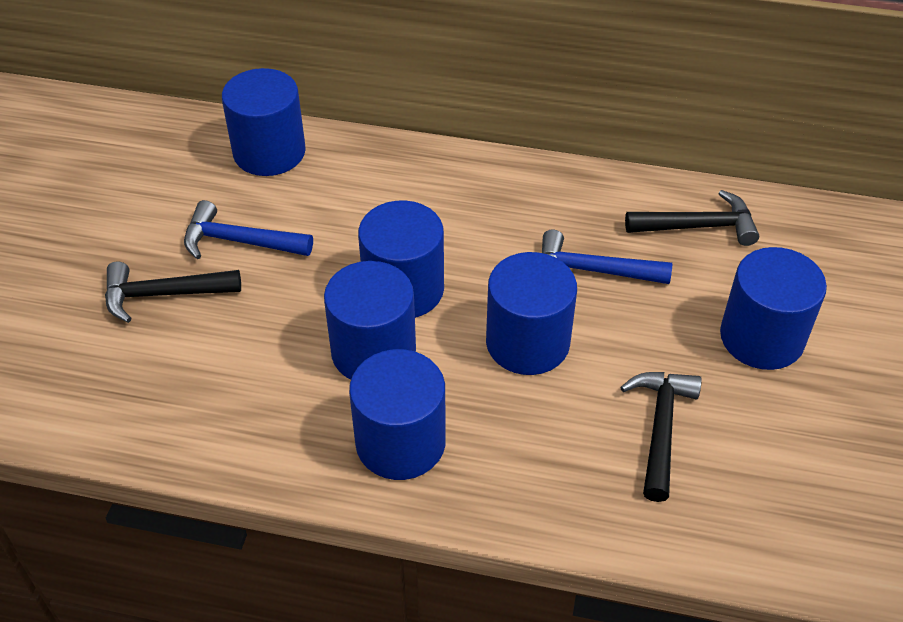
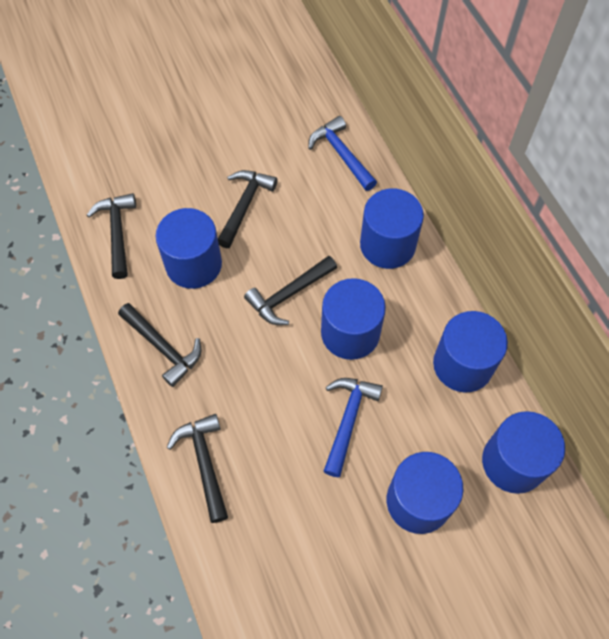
black hammer: [105,262,241,323] [620,372,702,502] [625,190,759,246] = 3 -> [87,193,136,279] [118,303,202,387] [167,414,228,523] [218,170,278,248] [244,256,337,325] = 5

